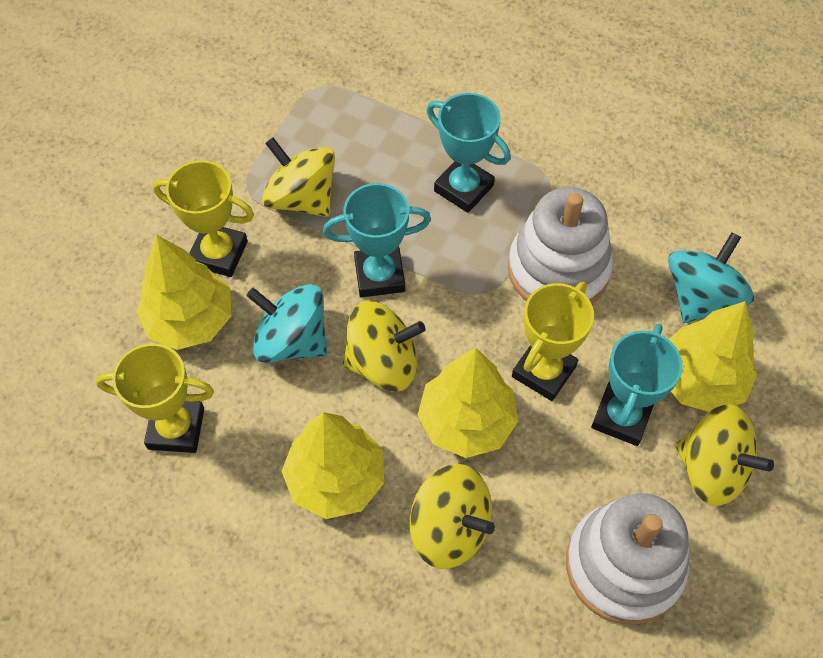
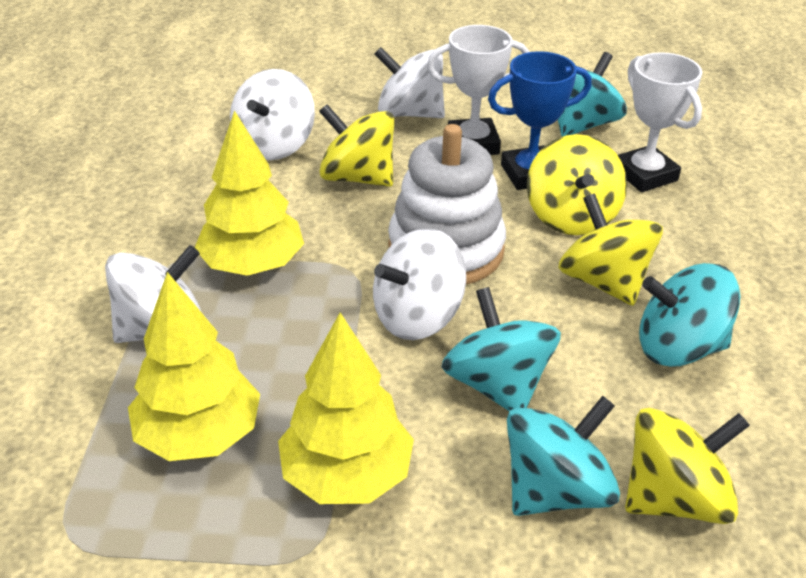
blue trophy: none = 0 -> [488,51,592,190] = 1
turquoise spinning top: [246,284,327,363] [668,232,754,323] = 2 -> [442,287,561,411] [507,396,620,516] [558,52,627,137] [639,263,741,367] = 4
turquoise trophy: [323,183,431,297] [427,93,511,213] [591,324,683,446] = 3 -> none = 0
white spinning top: none = 0 -> [105,245,201,343] [230,69,315,161] [373,228,466,340] [374,47,445,118] = 4
white stacking toy: [508,187,613,304] [566,493,689,625] = 2 -> [388,124,506,284] = 1
white trophy: none = 0 -> [427,25,530,155] [618,52,702,192] = 2
yellow tree: [136,235,231,350] [281,412,384,519] [418,348,518,458] [668,301,758,412] = 4 -> [128,272,260,461] [194,110,304,276] [278,313,414,504] = 3
yellow trophy: [95,343,214,453] [153,160,254,277] [512,282,594,401] = 3 -> none = 0

